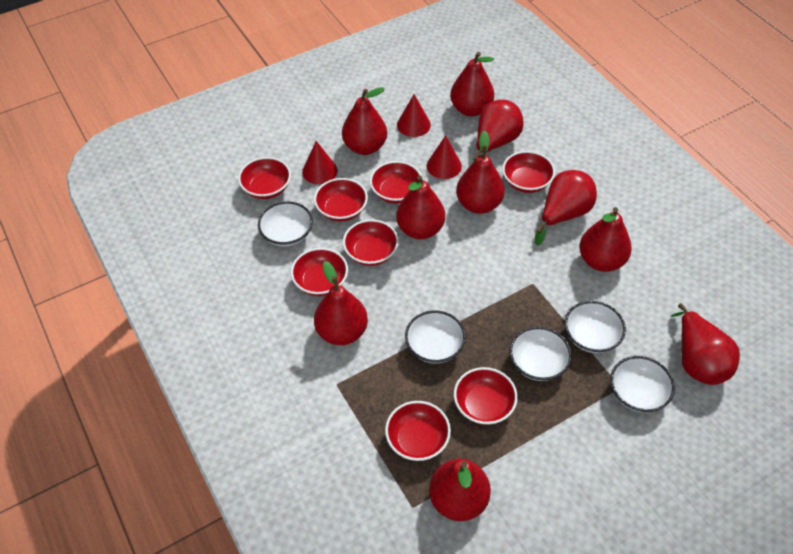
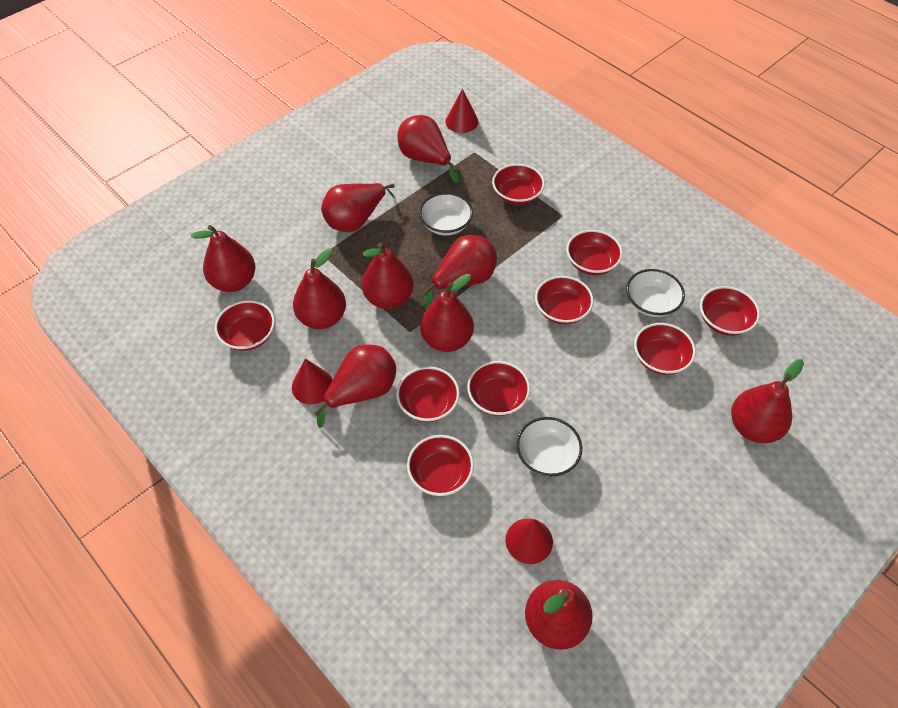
red bowl: [238,157,291,199] [291,248,348,296] [314,178,368,222] [343,219,399,266] [370,161,423,204] [385,401,451,461] [454,367,518,425] [502,151,555,193] = 8 -> [215,300,275,351] [396,366,460,422] [407,435,474,496] [467,361,530,416] [492,164,545,205] [535,276,594,324] [567,230,623,275] [634,323,696,375] [700,286,760,336] = 9
white bowl: [258,202,313,247] [405,310,466,364] [510,327,572,381] [565,301,626,353] [610,356,675,413] = 5 -> [419,193,473,236] [516,417,582,477] [626,269,685,317] = 3

